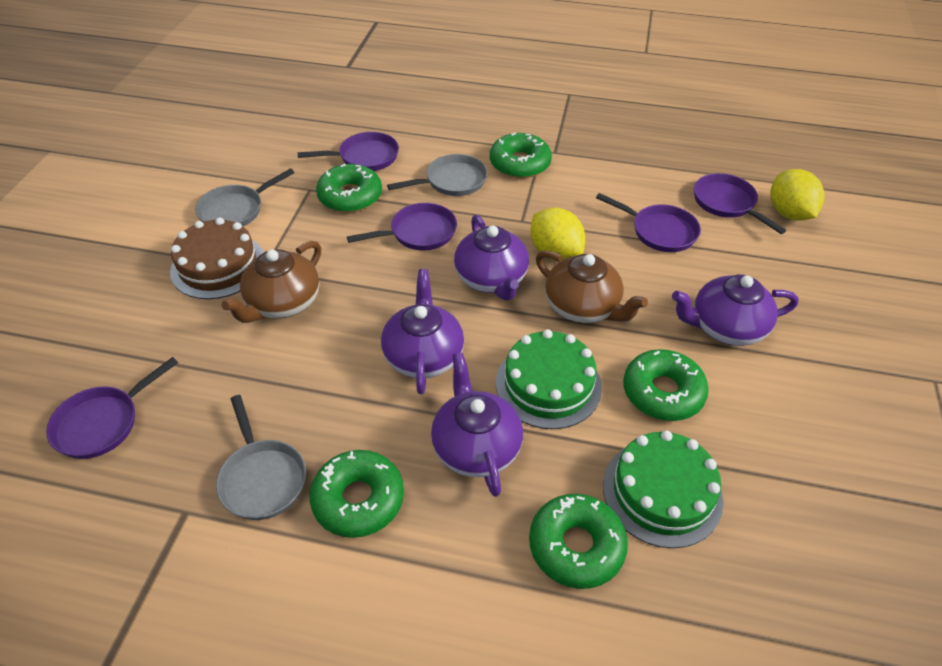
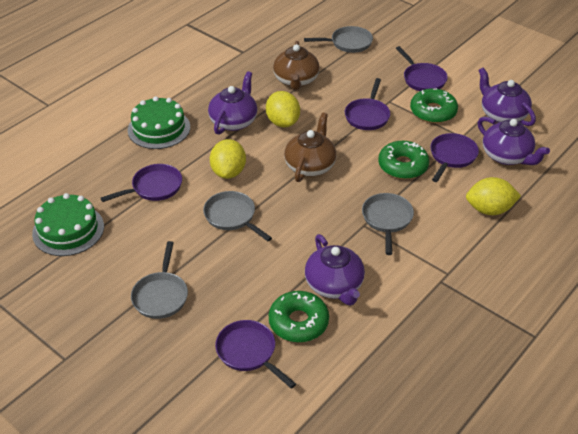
brown cake: [170,217,264,299] = 1 -> none = 0
green donut: [310,450,404,538] [316,164,382,213] [490,133,552,178] [529,494,628,589] [623,349,709,421] = 5 -> [269,291,329,342] [378,141,429,179] [410,88,458,123] = 3
grey pan: [195,168,295,226] [216,395,306,520] [387,154,488,196] = 3 -> [131,241,188,319] [203,191,272,241] [304,26,373,53] [362,193,414,255] = 4
yellow lemon: [530,208,585,260] [771,169,825,221] = 2 -> [210,139,246,179] [266,91,300,127] [466,177,521,215] = 3

